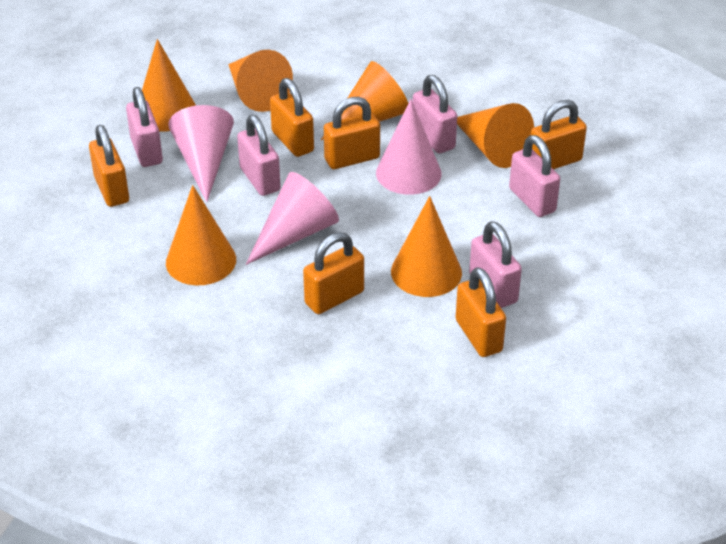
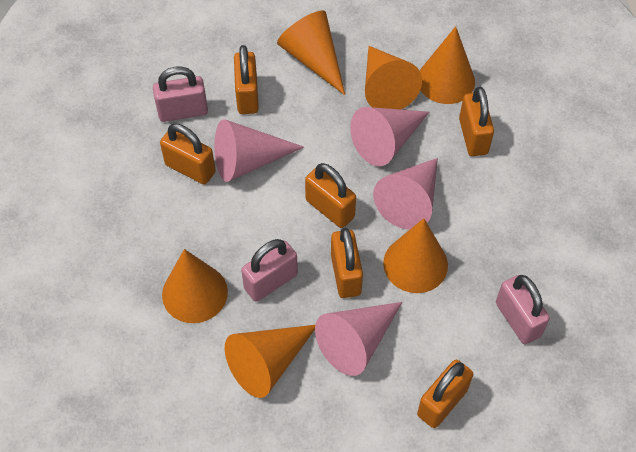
pink cone: [168,105,234,202] [246,172,339,265] [376,99,441,195] = 3 -> [214,119,304,182] [315,302,403,376] [350,107,430,166] [373,158,438,230] = 4
pink padlock: [126,87,163,167] [237,115,281,196] [413,75,457,153] [469,221,522,308] [509,135,560,217] = 5 -> [153,66,208,122] [241,239,298,302] [496,275,550,344] = 3

